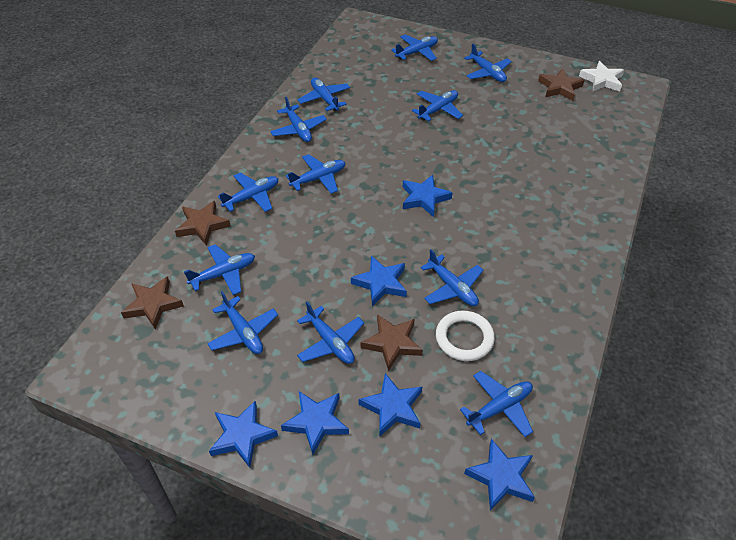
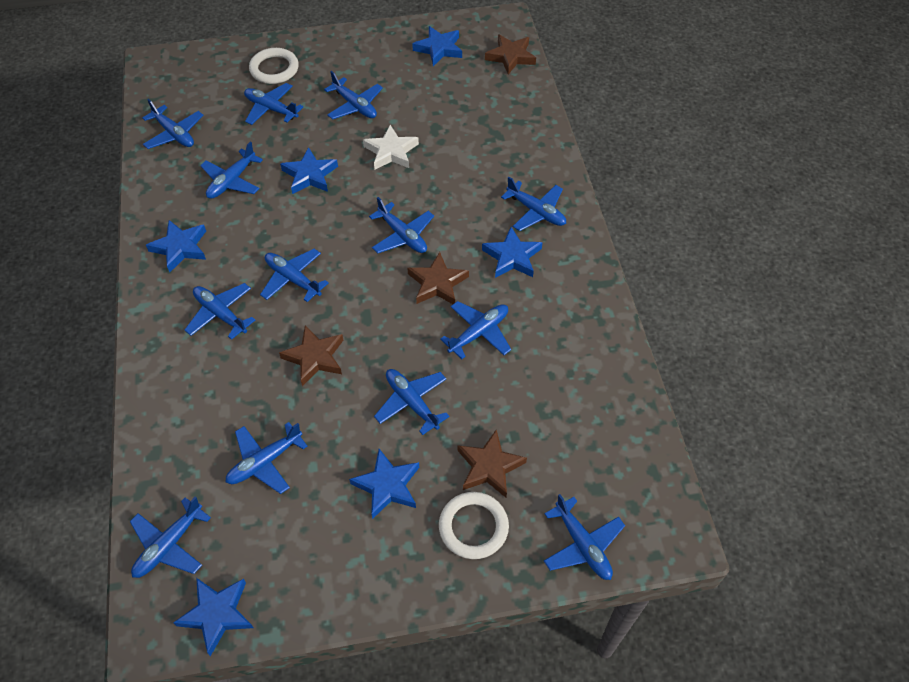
blue plane: [184,244,255,295] [207,291,278,354] [218,173,278,212] [270,97,327,142] [286,154,346,194] [297,301,364,364] [298,77,350,111] [391,34,438,61] [412,90,463,121] [420,249,483,306] [460,371,533,437] [464,44,512,82] = 12 -> [130,497,211,578] [142,99,204,149] [185,283,255,340] [200,141,263,199] [225,422,308,494] [244,83,303,125] [260,249,329,302] [324,71,383,119] [369,197,434,253] [374,369,449,435] [440,301,511,359] [501,177,566,231] [544,494,625,580] = 13
white ring: [436,311,495,361] = 1 -> [249,48,299,84] [439,492,509,559] = 2

